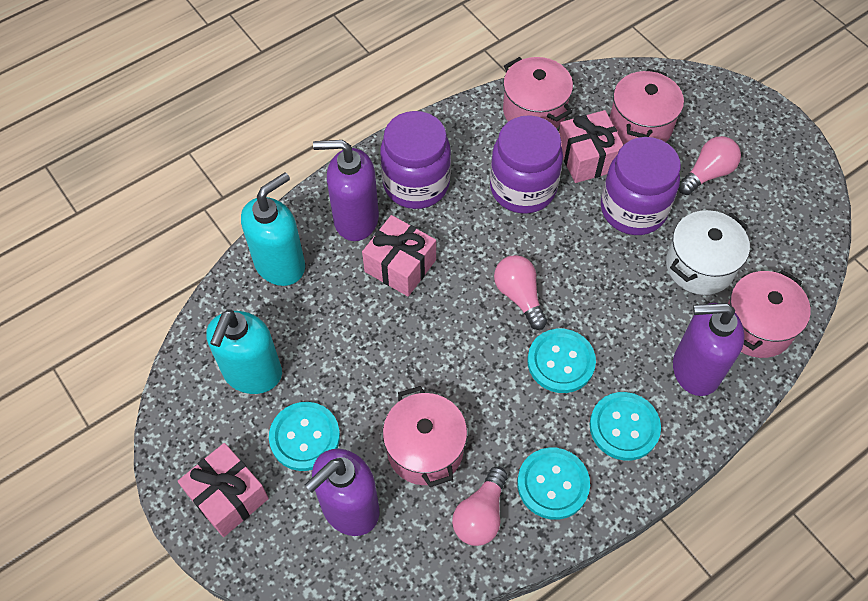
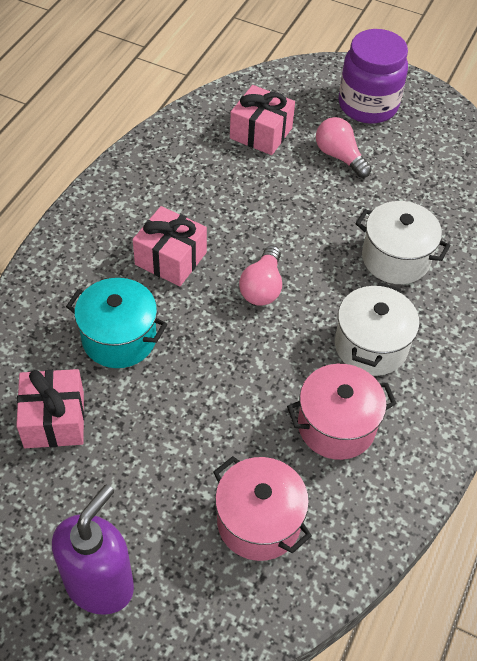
pink light bulb: [452,467,508,546] [494,255,547,330] [678,136,741,195] = 3 -> [239,245,282,306] [316,117,372,178] = 2
pink pot: [383,386,467,487] [503,57,573,128] [610,69,684,144] [728,270,811,358] = 4 -> [214,456,312,561] [287,364,397,460] = 2
purple jar: [380,111,451,209] [490,115,563,214] [601,137,681,235] = 3 -> [338,29,408,124] = 1
purple soap dispenser: [305,449,380,536] [313,140,379,241] [673,303,745,396] = 3 -> [52,484,134,615] = 1
turquoise button: [269,402,340,471] [517,447,590,520] [527,329,596,393] [590,392,661,461] = 4 -> none = 0
turquoise pot: none = 0 -> [66,278,167,368] = 1
turquoise soap dispenser: [206,309,282,394] [241,173,305,286] = 2 -> none = 0
white pot: [666,210,750,295] = 1 -> [335,282,420,376] [355,201,450,284] = 2

